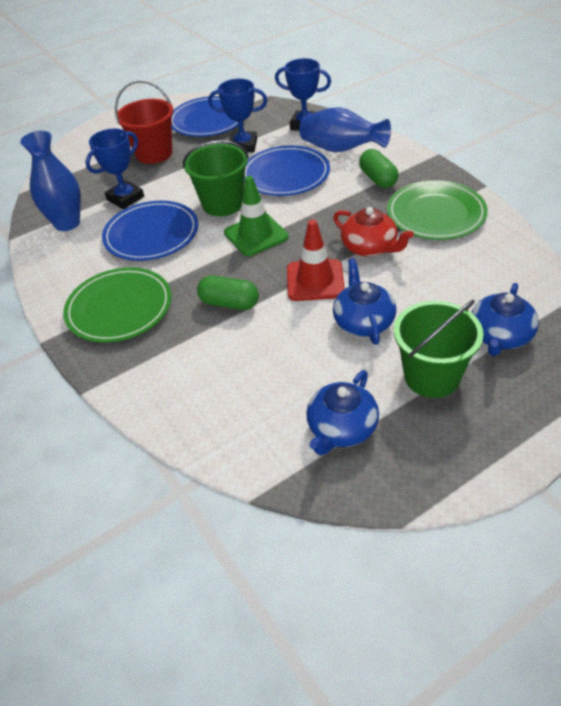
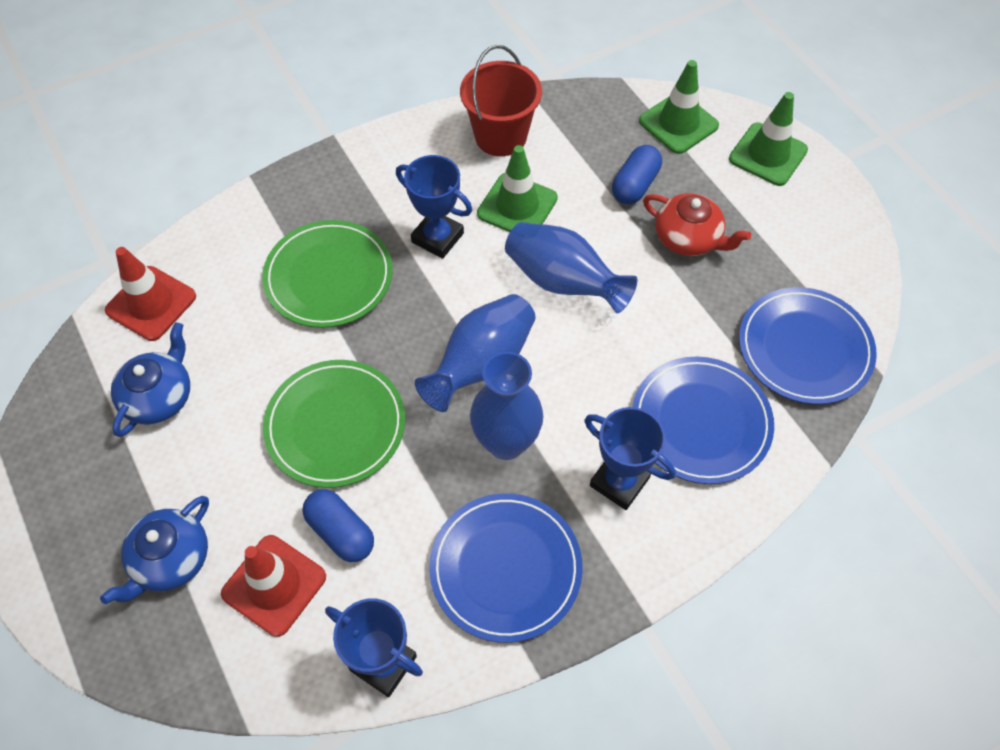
blue capsule: none = 0 -> [302,489,374,562] [612,145,662,204] = 2
blue teapot: [306,370,379,455] [333,258,396,345] [472,283,539,356] = 3 -> [100,496,209,604] [111,322,190,437] = 2
blue vase: [20,131,81,231] [299,107,391,152] = 2 -> [415,294,536,412] [470,352,543,460] [505,222,637,313] = 3
green bucket: [183,140,249,216] [394,300,484,398] = 2 -> none = 0
green capsule: [197,275,259,310] [359,149,399,188] = 2 -> none = 0
green traffic cone: [224,176,289,256] = 1 -> [477,145,558,232] [639,60,719,154] [729,92,808,186] = 3
red traffic cone: [287,219,345,301] = 1 -> [105,247,196,341] [221,535,326,637] = 2

